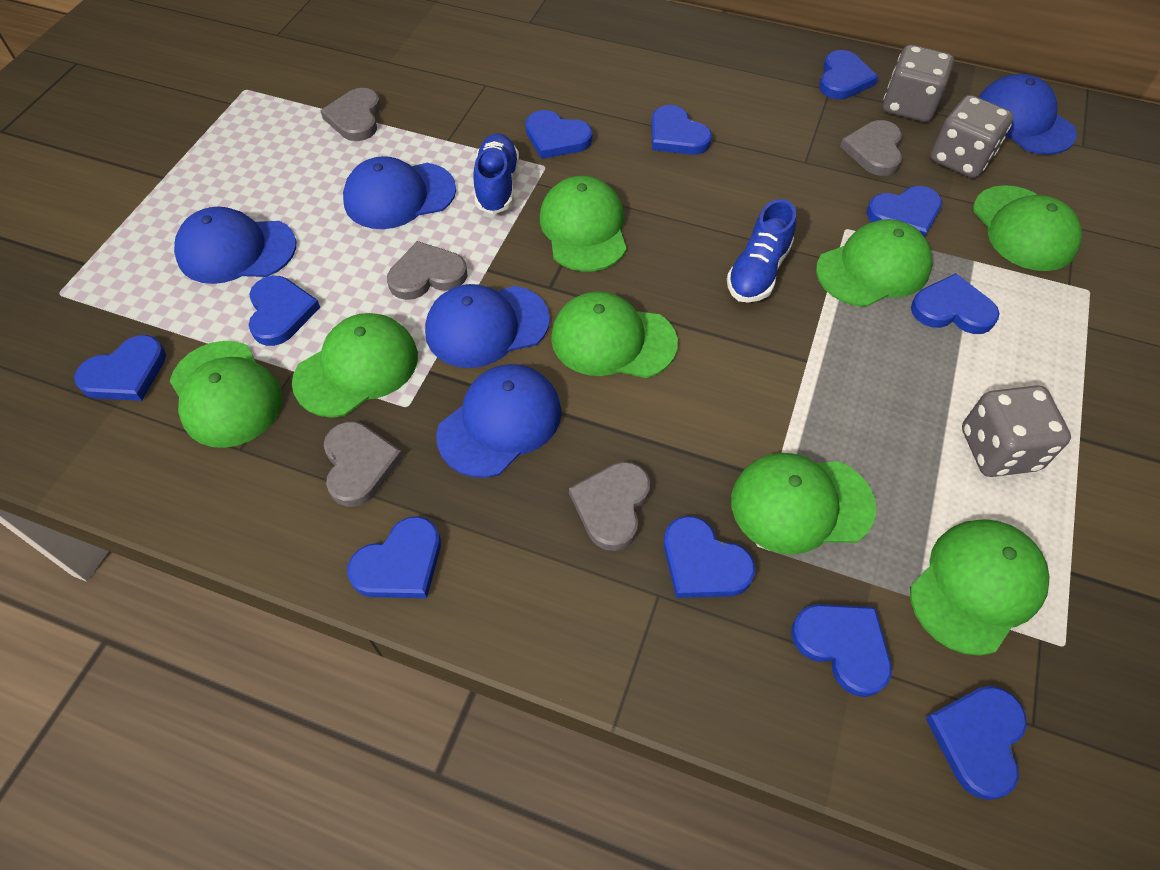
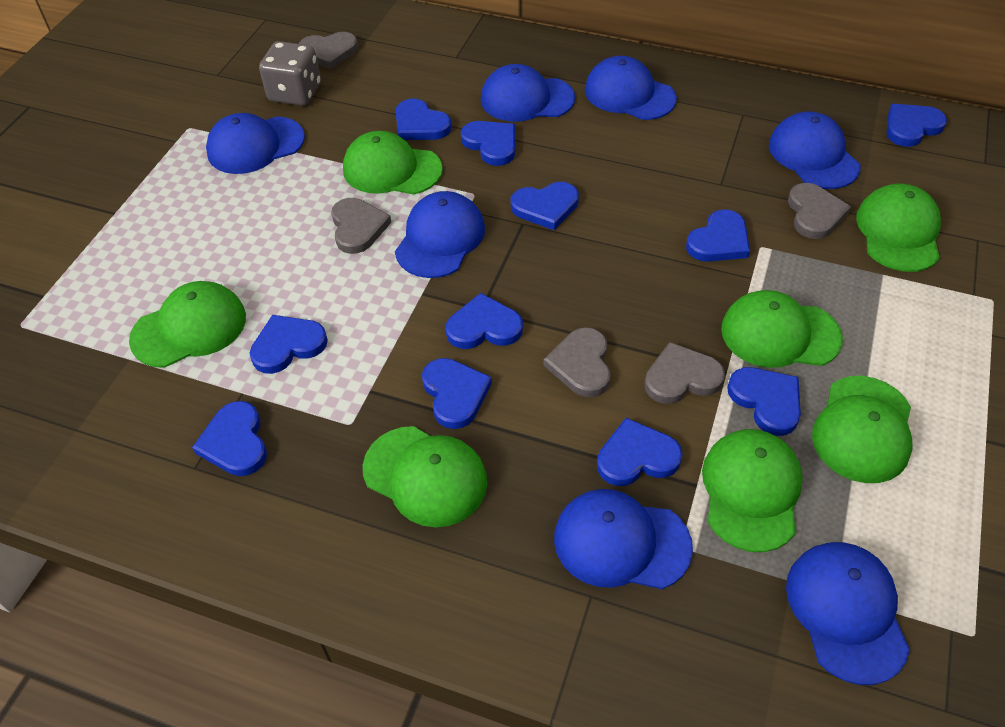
blue cap: [174,207,296,284] [343,156,456,229] [425,284,550,368] [436,364,561,478] [978,74,1077,155] = 5 -> [206,113,305,174] [395,191,485,278] [481,64,575,122] [554,489,693,589] [585,56,677,120] [769,112,860,189] [786,542,910,685] = 7
blue shoe: [473,133,519,214] [727,199,796,303] = 2 -> none = 0
green cap: [170,341,282,448] [292,313,418,418] [540,176,627,272] [551,291,678,378] [731,453,876,554] [816,219,933,307] [910,519,1049,656] [973,185,1082,271] = 8 -> [129,281,246,368] [343,131,443,195] [363,426,487,527] [702,429,803,552] [721,290,843,368] [812,376,912,483] [856,184,941,272] = 7
grey dice: [883,45,954,122] [931,95,1014,178] [962,385,1071,477] = 3 -> [259,41,321,106] = 1

